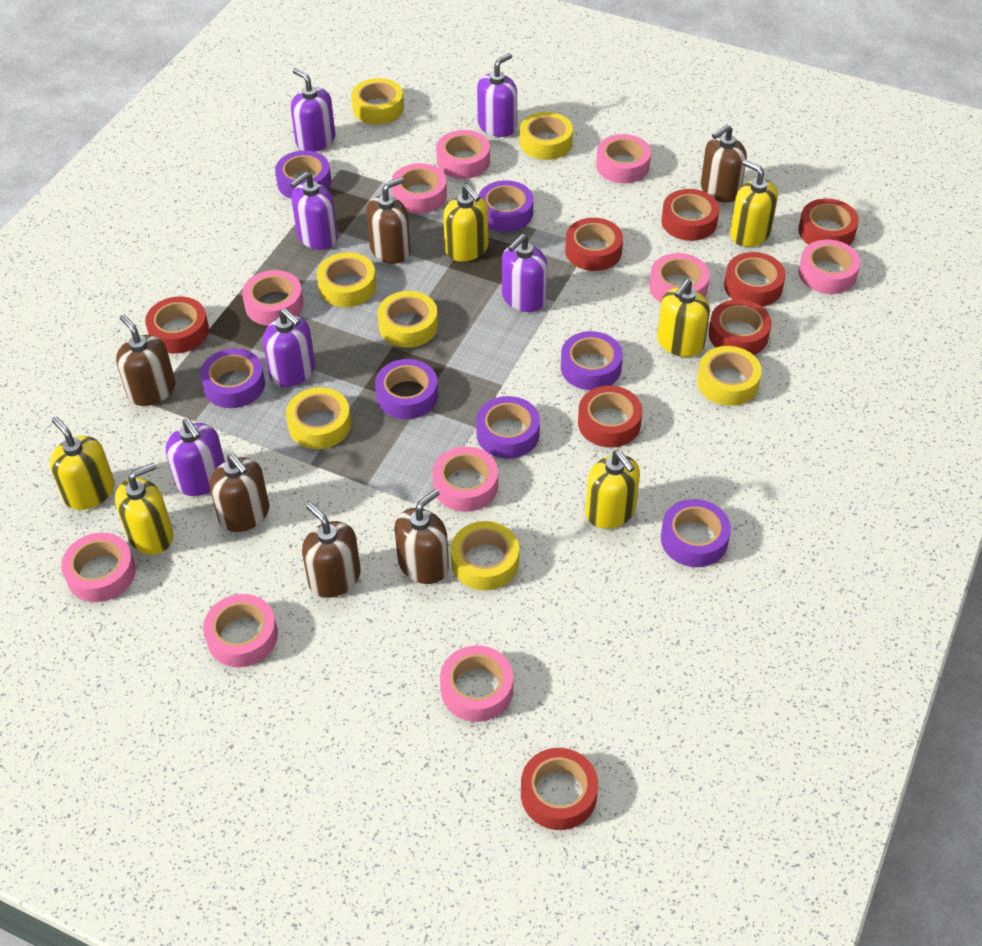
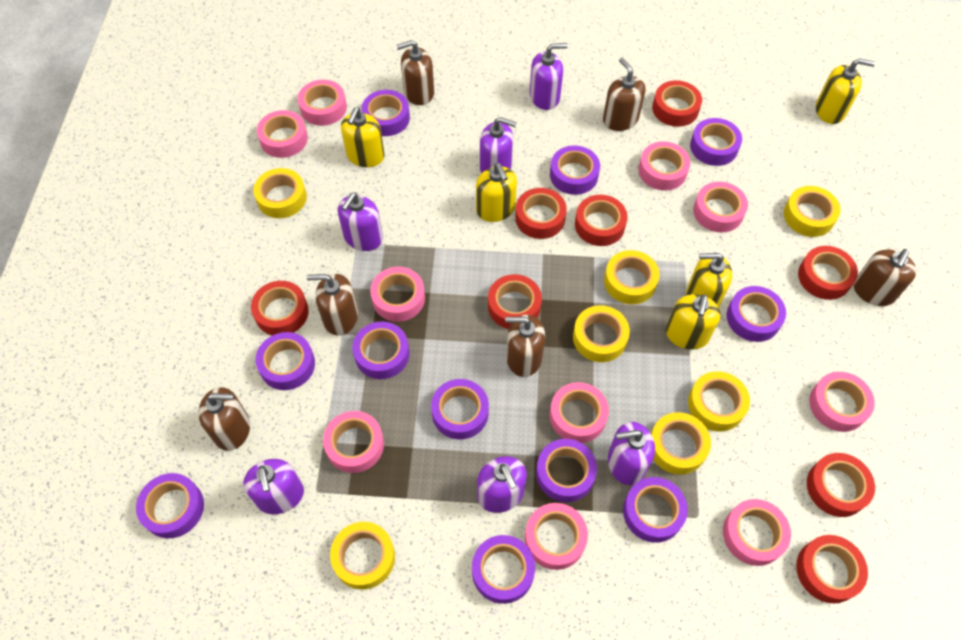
purple tape: [200,348,265,408] [275,150,331,199] [375,359,438,419] [476,396,540,459] [478,180,533,232] [561,331,623,390] [661,499,731,567] = 7 -> [136,473,204,538] [256,332,315,390] [352,322,409,379] [361,90,410,136] [431,379,489,439] [472,535,535,604] [536,439,597,502] [550,145,600,195] [623,477,688,543] [690,118,742,166] [727,286,786,342] = 11
yellow soap dispenser: [50,417,115,510] [115,463,173,555] [443,184,488,262] [585,450,640,529] [657,279,710,357] [730,160,778,247] = 6 -> [341,107,385,167] [476,163,517,222] [666,294,721,350] [686,253,732,307] [816,58,875,124] = 5

